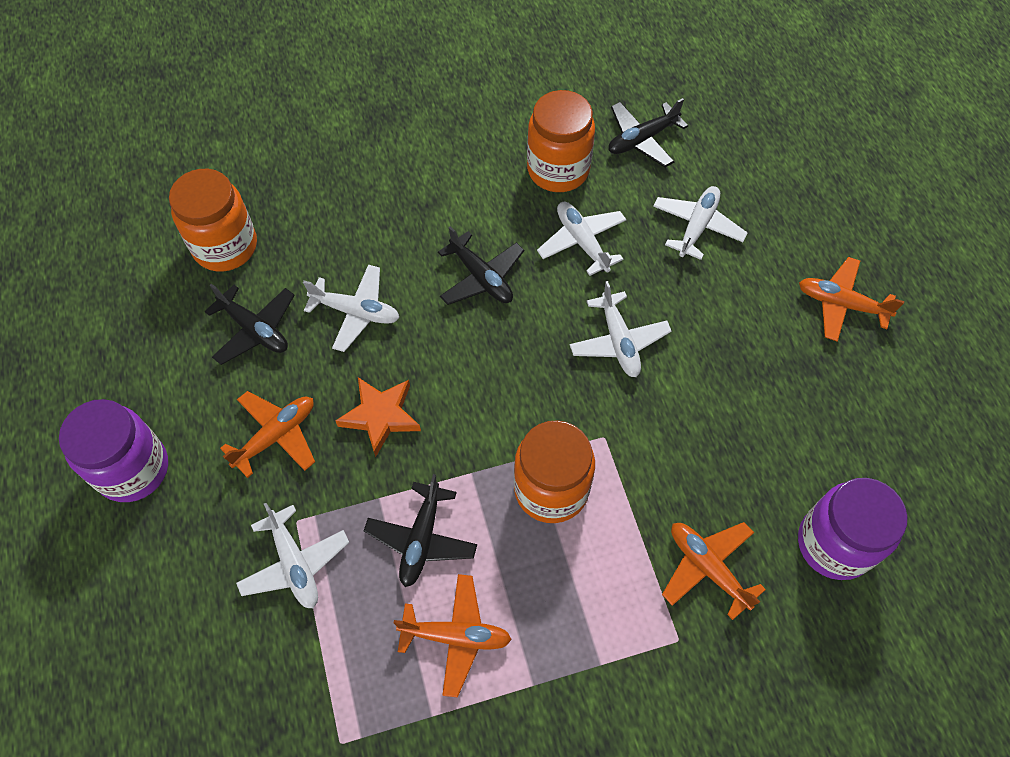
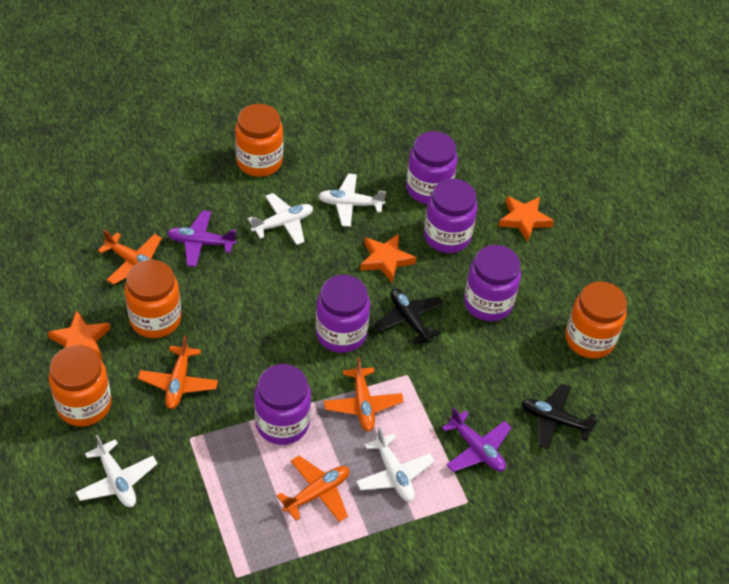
black plane: [204,284,295,365] [364,474,477,587] [438,226,524,305] [608,98,688,167] = 4 -> [375,289,444,345] [521,384,598,449] = 2
orange jar: [169,169,257,272] [514,420,595,523] [527,90,595,192] = 3 -> [49,345,112,427] [124,260,181,338] [235,104,283,177] [565,281,627,359] = 4
orange star: [336,377,421,457] = 1 -> [48,310,110,359] [360,234,417,283] [499,196,554,242] = 3
purple jar: [59,399,168,502] [798,478,907,580] = 2 -> [254,364,311,445] [316,275,370,353] [406,131,458,204] [424,179,477,253] [464,245,521,321] = 5
purple plane: none = 0 -> [167,210,236,267] [442,408,512,472] = 2
white plane: [236,503,349,608] [303,265,399,352] [537,202,627,276] [570,281,671,377] [653,186,748,260] = 5 -> [75,434,158,507] [248,193,313,245] [318,174,386,227] [356,427,435,502] = 4

